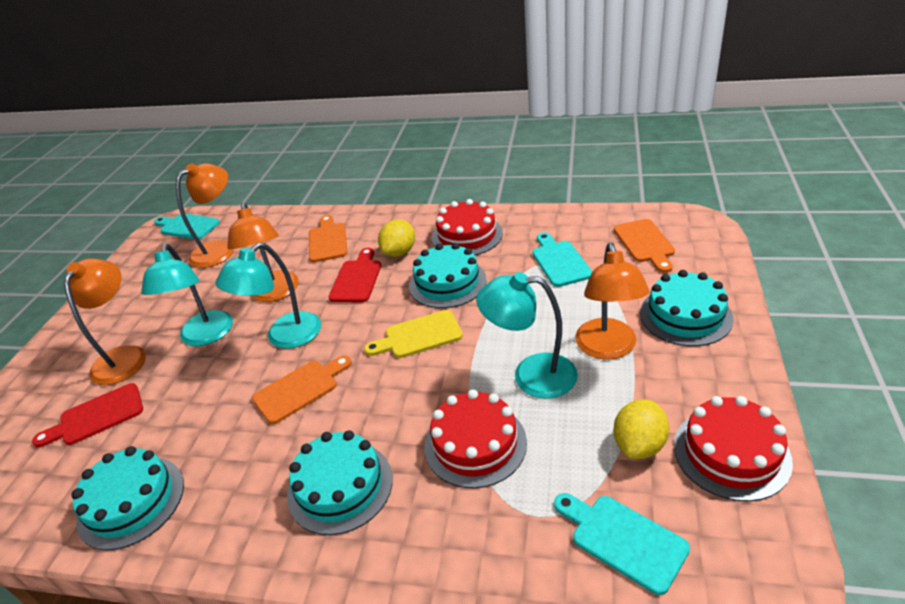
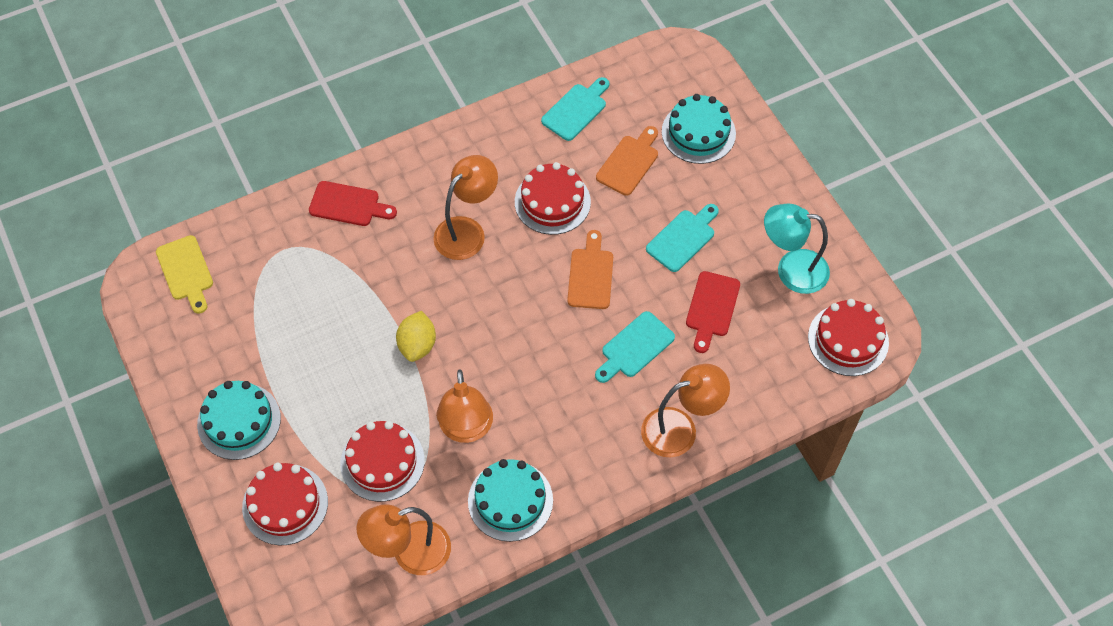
orange cutting board: [252,355,352,424] [309,215,348,263] [614,219,675,273] = 3 -> [567,230,613,309] [596,126,658,196] = 2
red cake: [424,389,527,488] [432,199,503,255] [674,396,793,502] = 3 -> [242,463,328,546] [340,421,425,502] [515,162,591,235] [808,299,889,376] = 4
turquoise cake: [71,446,184,550] [287,430,393,535] [409,243,487,308] [640,270,733,346] = 4 -> [197,381,281,460] [468,459,553,542] [662,94,736,164] = 3
turquoise lamp: [141,244,233,346] [215,243,321,349] [476,272,578,399] = 3 -> [764,204,830,294] = 1
yellow lemon: [378,219,415,257] [614,400,669,459] = 2 -> [396,311,436,362] = 1

